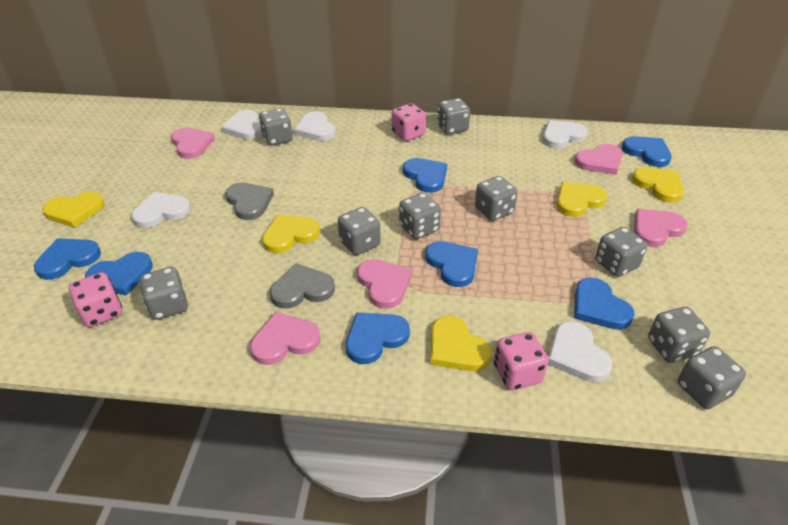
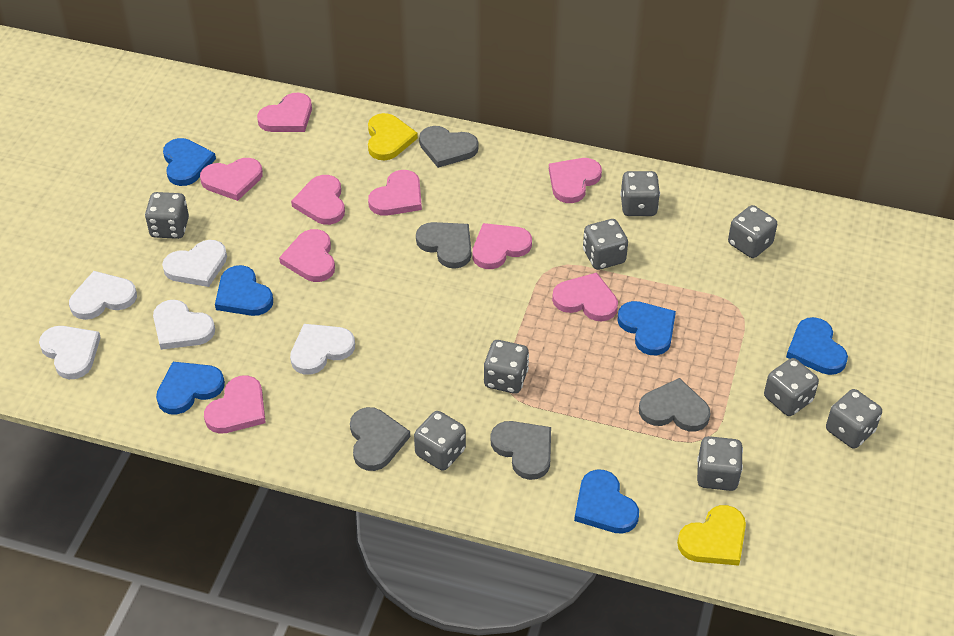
blue heart: [34,238,101,280] [85,252,153,296] [346,312,410,364] [403,158,447,193] [425,241,478,287] [574,278,635,330] [622,136,672,167] = 7 -> [156,362,225,414] [163,138,216,186] [215,265,273,316] [574,469,639,534] [617,301,676,355] [786,317,848,375] = 6
grey heart: [225,182,274,220] [270,263,335,309] = 2 -> [350,407,410,471] [416,222,471,269] [419,126,479,168] [491,421,551,480] [639,378,711,432] = 5
pink dice: [69,272,122,327] [392,103,426,141] [494,332,549,390] = 3 -> none = 0
pink heart: [171,127,215,159] [250,312,321,365] [357,259,412,309] [574,144,623,175] [634,209,688,247] = 5 -> [200,158,263,201] [204,375,266,434] [257,93,312,132] [279,229,335,282] [291,175,345,225] [368,170,422,216] [473,223,532,269] [549,158,602,203] [552,272,618,321] = 9
yellow heart: [42,191,104,228] [262,214,320,253] [431,316,492,371] [556,182,608,217] [632,167,684,203] = 5 -> [368,113,418,160] [677,505,746,566] = 2

